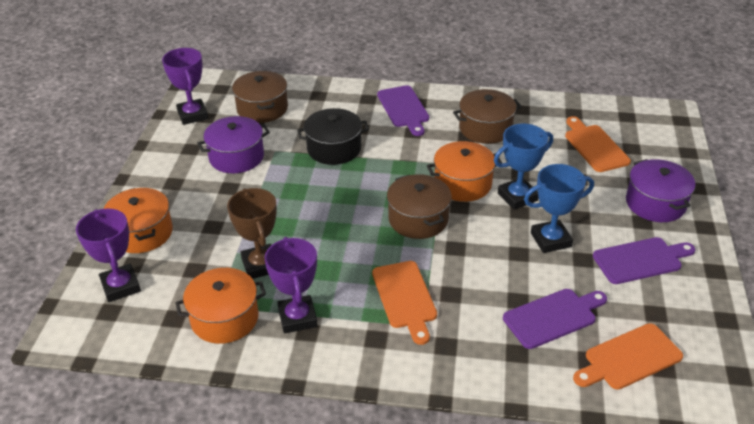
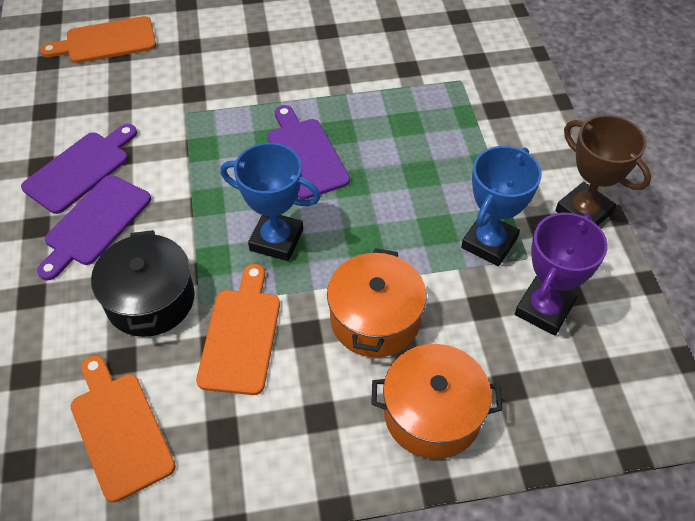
brown pot: [232,71,288,123] [387,174,452,239] [453,89,522,144] = 3 -> none = 0
orange pot: [103,188,173,253] [175,268,266,344] [427,141,502,202] = 3 -> [327,248,427,357] [371,344,502,459] = 2
purple pot: [197,116,270,173] [626,159,695,222] = 2 -> none = 0
purple trophy: [76,208,141,302] [162,48,208,125] [265,237,318,333] = 3 -> [515,213,608,336] = 1

